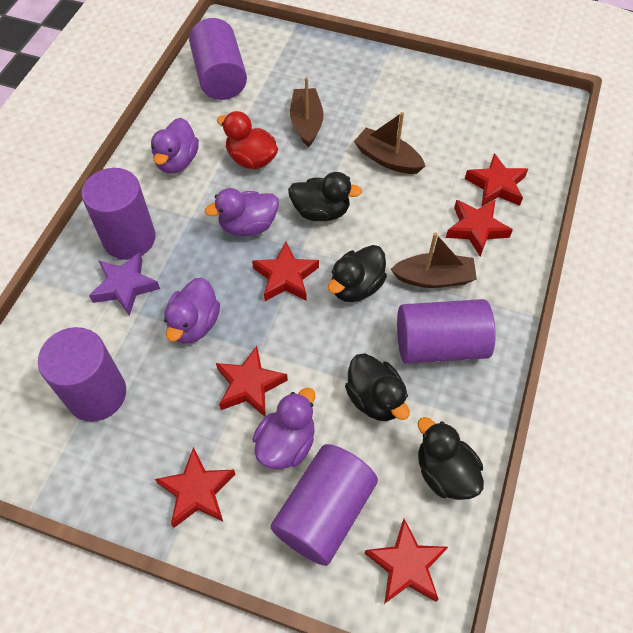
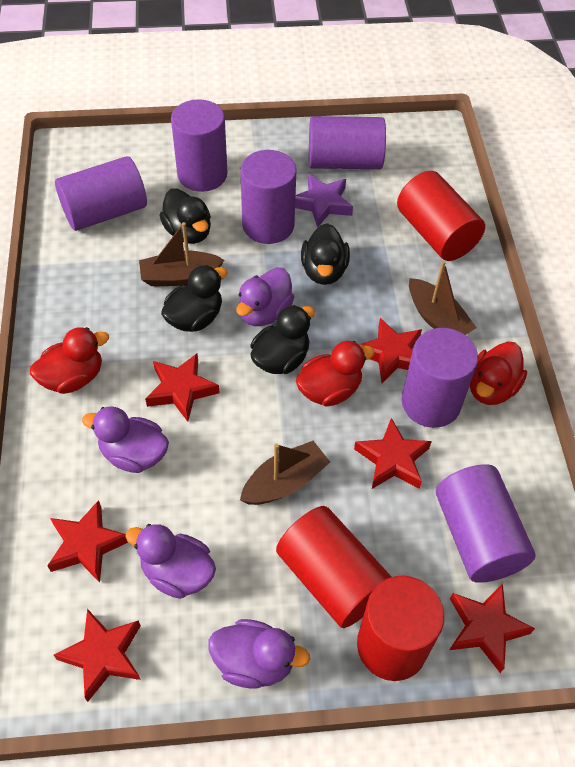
purple cylinder: [38,327,126,421] [82,168,156,260] [189,18,247,100] [271,444,378,566] [397,299,496,364] = 5 -> [55,156,147,231] [171,99,228,192] [240,150,297,244] [309,116,386,169] [402,328,478,428] [436,464,536,583] = 6
red cylinder: none = 0 -> [276,506,392,628] [357,576,444,681] [397,171,485,261] = 3
red duck: [217,111,278,169] = 1 -> [30,327,109,394] [296,341,375,407] [470,341,527,405] = 3

